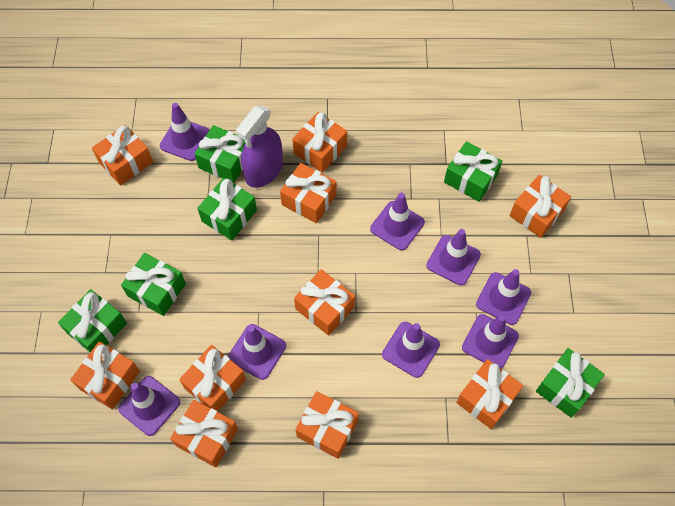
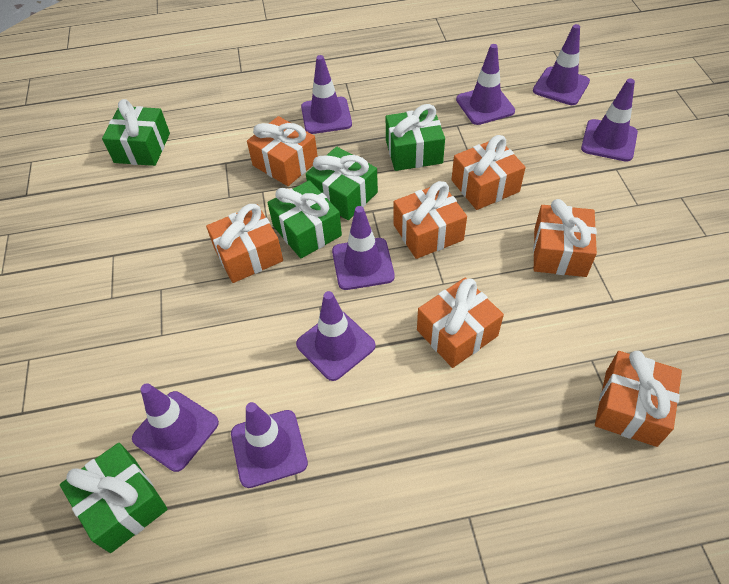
green gift: [58,289,127,352] [121,253,186,316] [195,125,245,183] [198,178,257,240] [444,141,502,202] [536,348,605,418] = 6 -> [60,443,168,553] [102,99,170,166] [268,180,342,259] [306,147,378,220] [386,104,445,171] = 5
orange gift: [70,341,140,409] [92,125,153,186] [170,400,238,467] [179,345,246,412] [280,163,336,223] [292,112,347,173] [294,269,355,336] [295,391,359,459] [456,359,523,429] [510,175,571,238] = 10 -> [206,204,283,283] [247,116,318,186] [394,181,467,259] [417,278,504,368] [452,135,526,210] [533,199,597,277] [595,351,682,447] = 7
purple spray bottle: [236,105,283,188] = 1 -> none = 0

